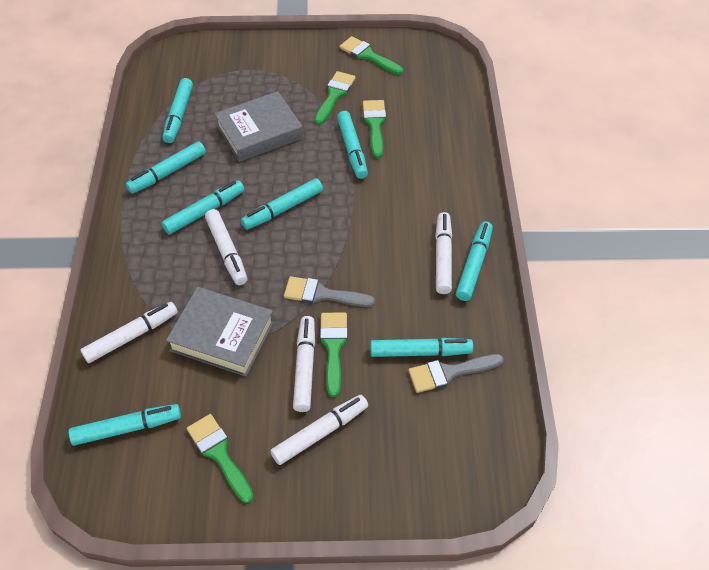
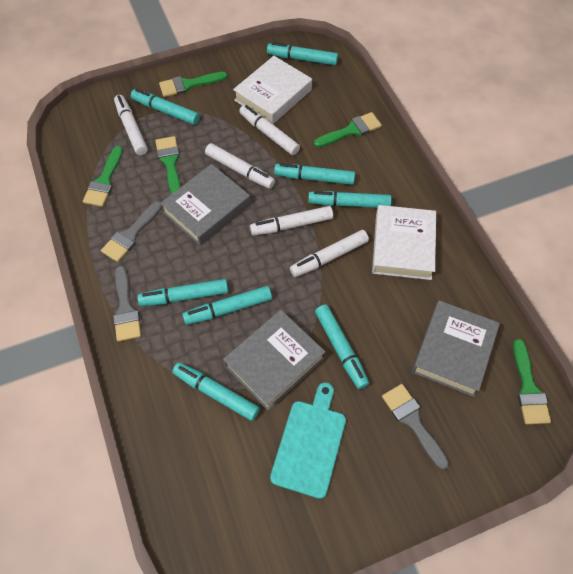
grey book: [166,287,274,377] [214,91,303,162] = 2 -> [160,164,251,246] [223,310,325,410] [412,300,500,397] = 3
grey brush: [284,276,375,307] [408,354,504,393] = 2 -> [101,201,162,262] [113,266,141,342] [382,384,449,470] = 3
turquoise cutting board: none = 0 -> [270,382,346,499] = 1
white book: none = 0 -> [233,56,312,124] [372,205,436,280] = 2

